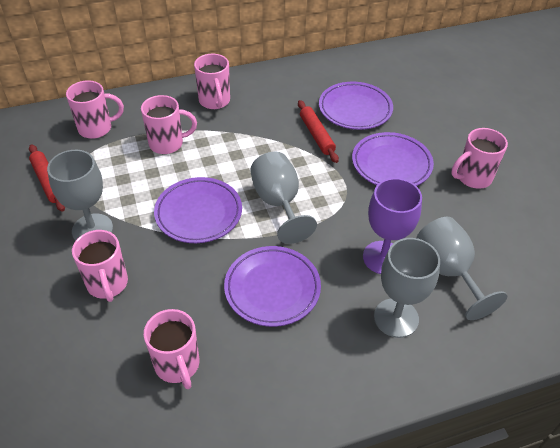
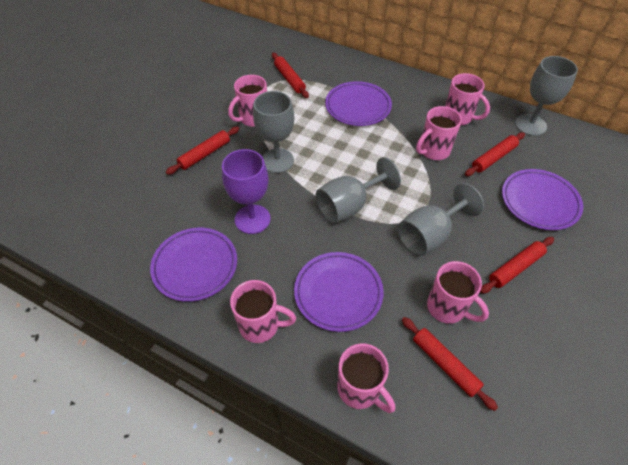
red rolling pin: [29,144,65,212] [298,100,339,163] = 2 -> [166,127,239,175] [272,53,309,98] [402,317,498,411] [465,132,525,176] [480,237,554,294] = 5

